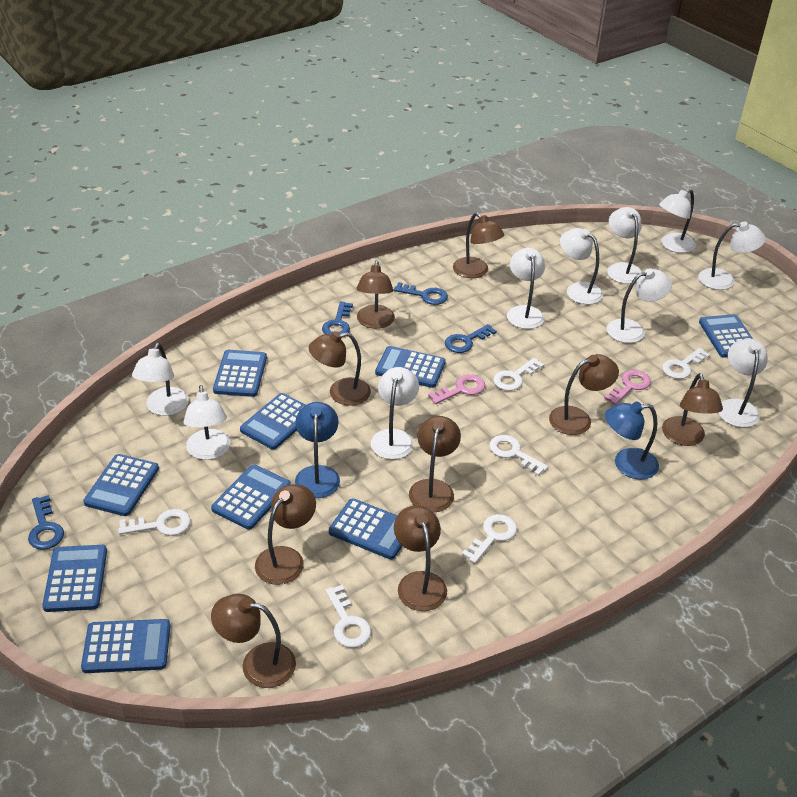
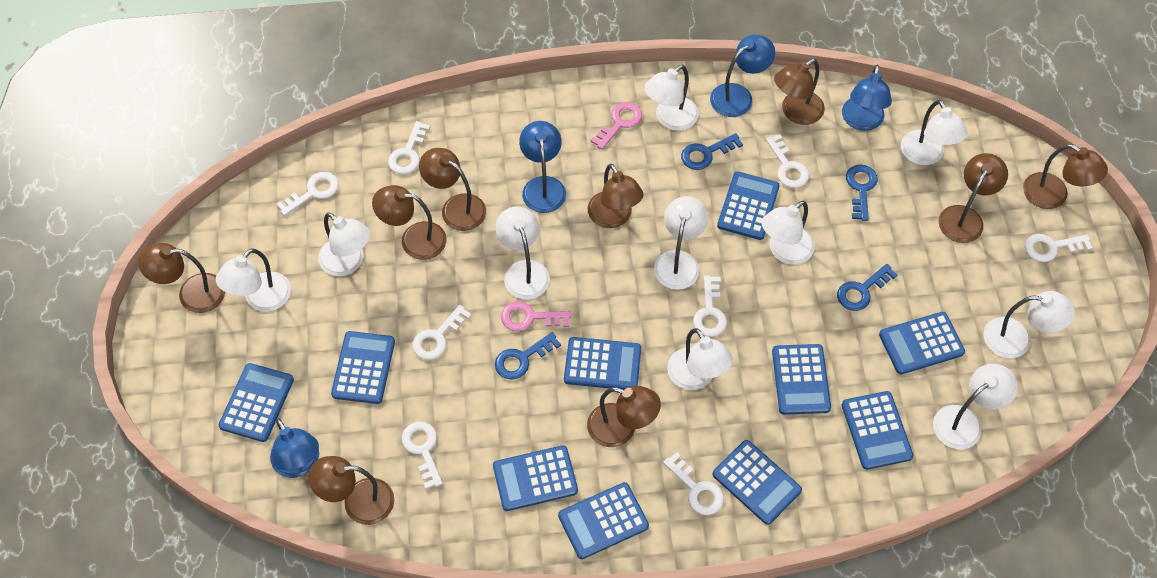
blue calculator: [42,545,107,612] [81,619,170,673] [83,454,159,516] [211,464,291,530] [213,350,267,397] [240,393,305,450] [329,498,402,559] [375,346,446,388] [699,314,753,358] = 9 -> [218,363,294,442] [331,331,395,404] [493,445,578,511] [558,482,649,559] [564,337,641,390] [712,440,802,525] [717,171,780,240] [772,344,831,415] [842,391,913,470] [879,312,965,374] = 10
blue lamp: [295,402,340,498] [605,401,659,479] = 2 -> [270,418,319,478] [519,121,566,213] [710,35,775,117] [842,65,892,131] = 4
white key: [118,509,191,536] [325,585,371,648] [462,514,517,563] [489,435,548,476] [493,358,544,391] [662,348,710,379] = 6 -> [276,172,339,216] [388,121,430,174] [402,422,443,489] [412,305,472,360] [663,452,724,515] [693,275,727,337] [766,134,809,188] [1025,234,1093,262] = 8

